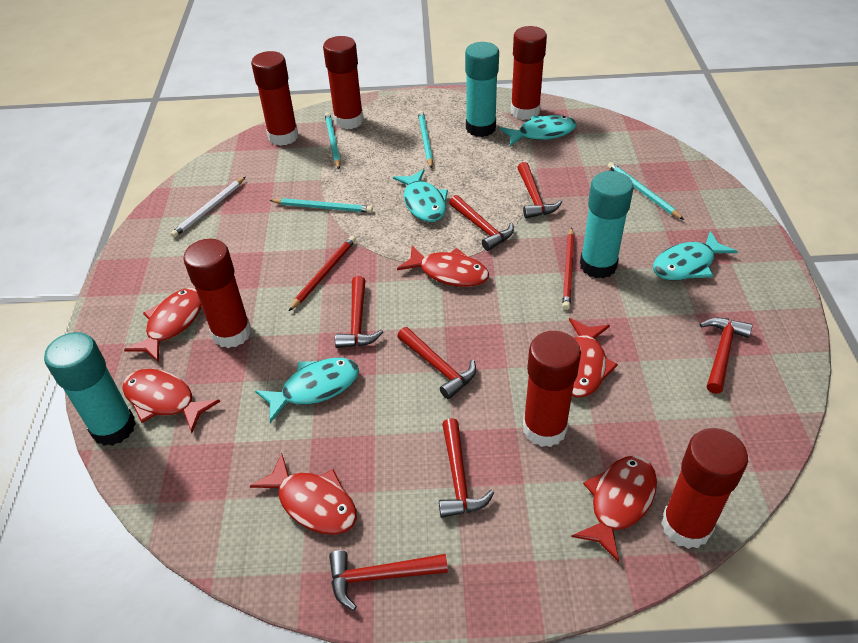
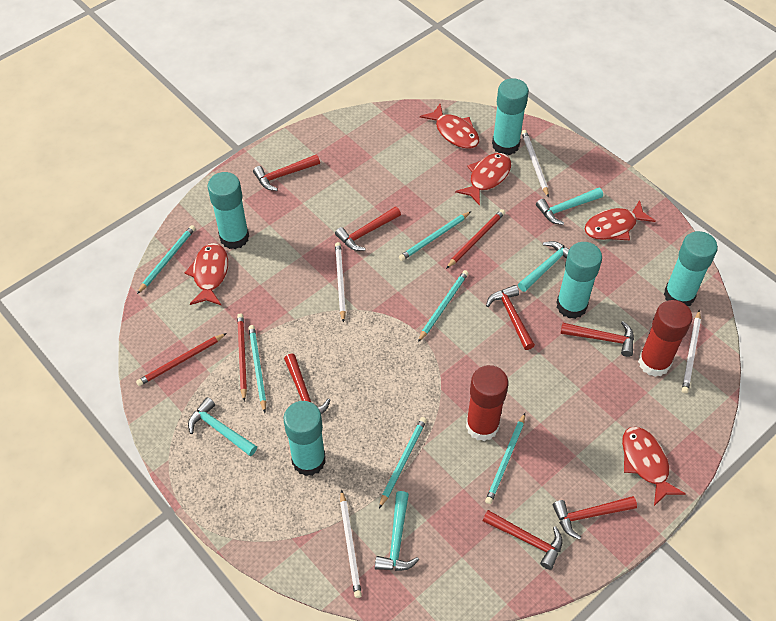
red fish: [122,369,220,433] [124,288,202,362] [250,453,357,535] [397,245,489,287] [569,318,618,397] [571,456,657,562] = 6 -> [185,243,228,306] [420,104,479,149] [455,153,511,206] [585,200,656,240] [622,427,686,506] = 5
red glue stick: [183,239,251,348] [251,51,298,146] [323,36,364,129] [511,26,547,120] [523,331,581,447] [661,428,748,549] = 6 -> [466,365,508,441] [638,300,693,377] = 2
red pencil: [289,236,356,311] [562,227,574,310] = 2 -> [136,333,227,386] [237,314,247,401] [446,209,505,269] = 3
turquoise fish: [255,358,359,423] [393,169,448,222] [500,115,576,146] [653,231,738,280] = 4 -> none = 0
turquoise glue stick: [44,332,136,446] [465,42,499,137] [580,171,634,279] = 3 -> [207,172,249,249] [283,401,326,476] [492,78,529,155] [556,242,602,319] [664,231,718,306] = 5
turquoise hammer: none = 0 -> [188,397,257,456] [375,491,419,571] [518,241,569,292] [536,188,603,225] = 4
turquoise pencil: [269,198,373,213] [325,112,341,169] [418,110,433,169] [608,162,684,220] = 4 -> [137,225,196,294] [249,325,266,413] [379,417,427,508] [399,211,471,261] [418,270,469,342] [485,413,525,504] = 6
white pencil: [170,177,245,238] = 1 -> [335,242,346,323] [340,490,362,598] [521,130,549,198] [682,310,701,394] = 4

